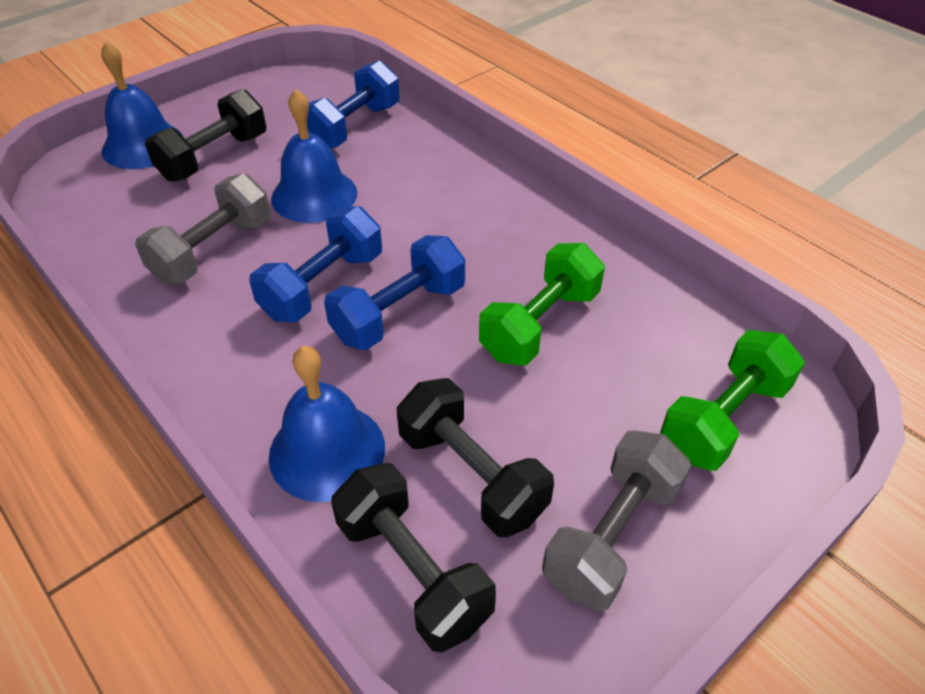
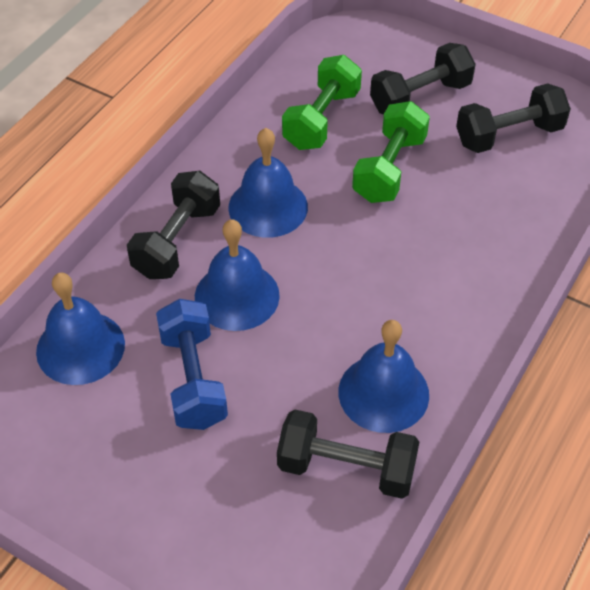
black dumbbell: [145,89,267,182] [331,463,496,653] [397,378,554,537] = 3 -> [127,171,220,279] [277,410,419,499] [370,43,476,114] [456,83,571,153] = 4
blue bell: [101,41,183,169] [269,346,385,502] [271,89,357,223] = 3 -> [36,273,125,385] [195,219,280,331] [228,128,308,238] [338,320,429,433] = 4
blue dumbbell: [249,206,382,322] [307,60,399,148] [324,235,465,350] = 3 -> [156,299,228,430] = 1
grey dumbbell: [135,173,271,284] [542,430,691,611] = 2 -> none = 0

